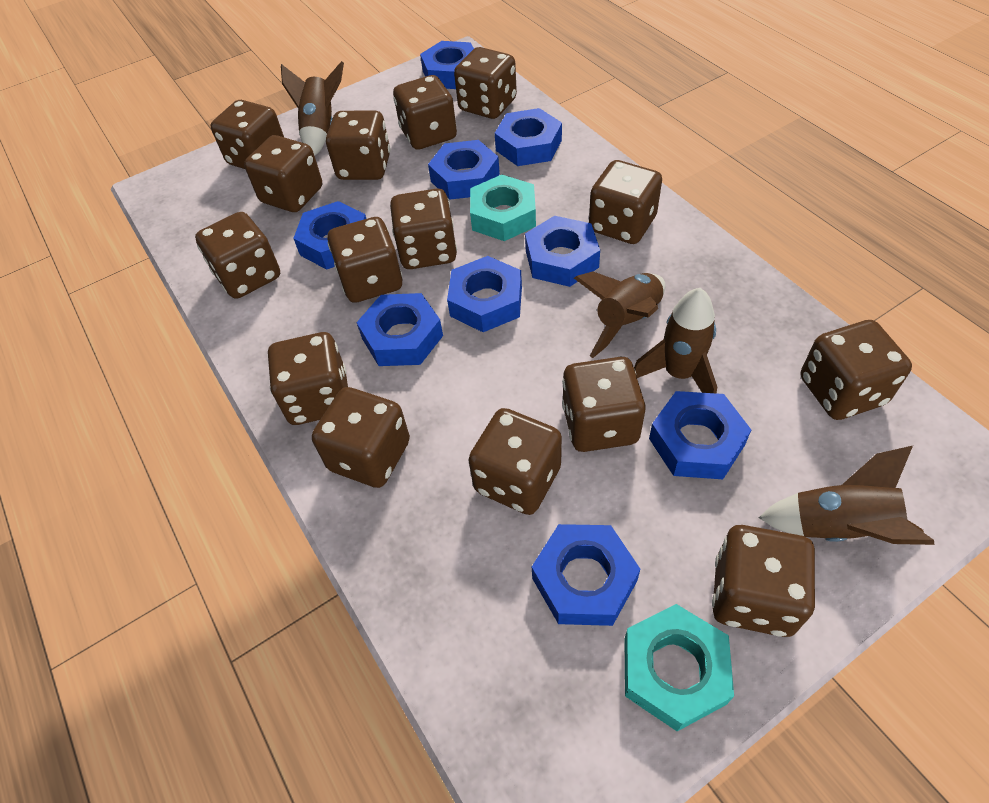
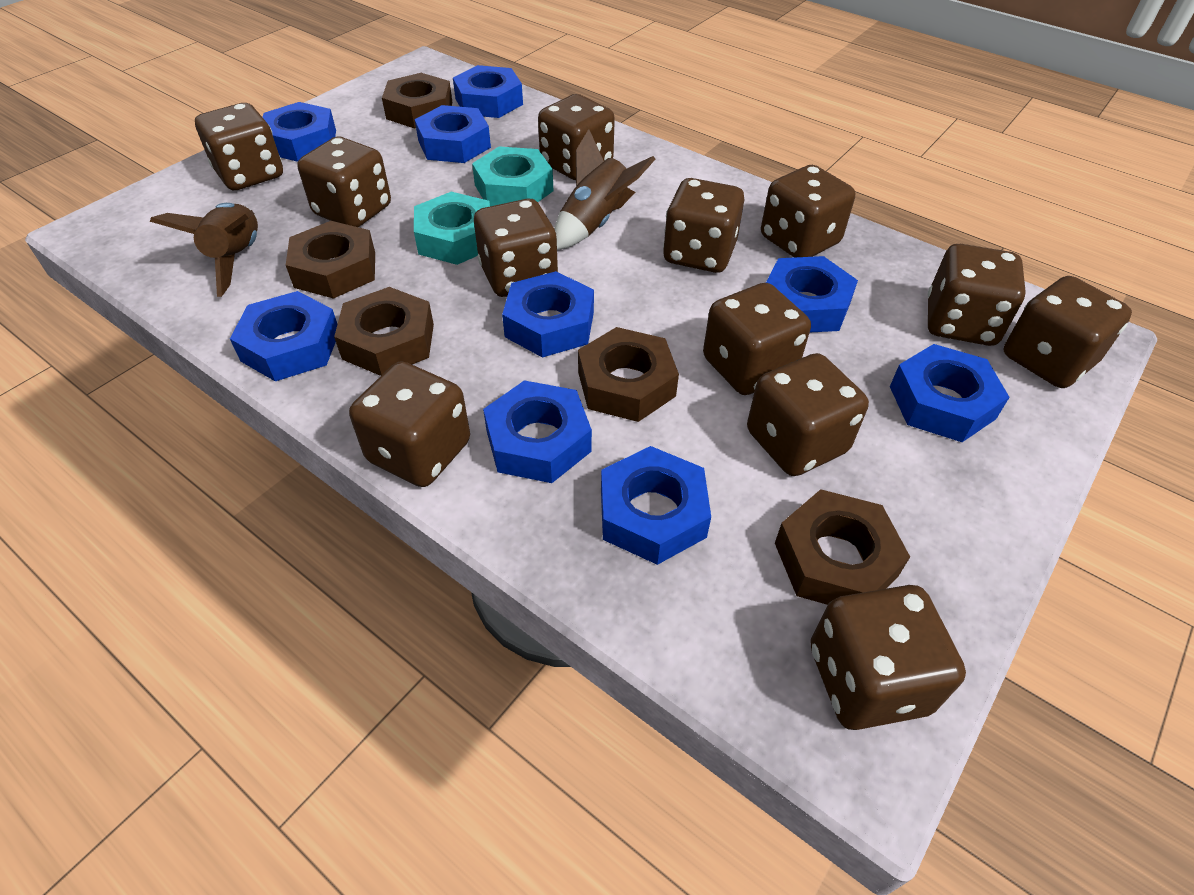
brown dice: [195,212,280,299] [211,100,284,169] [244,135,322,212] [268,332,348,425] [312,387,410,488] [326,110,390,180] [328,217,402,303] [390,189,457,269] [393,75,457,150] [454,47,517,119] [468,408,562,515] [562,357,646,452] [589,160,662,244] [712,525,815,637] [801,320,912,420] = 15 -> [195,103,283,190] [297,137,391,227] [349,362,470,487] [474,198,558,297] [538,94,615,180] [663,178,745,273] [703,283,811,395] [747,353,869,476] [761,165,855,258] [810,585,966,730] [928,244,1026,346] [1004,276,1132,388] = 12
brown nut: none = 0 -> [286,221,375,299] [334,287,434,376] [382,73,452,129] [578,327,679,422] [775,489,910,605] = 5
brown rocket: [281,61,344,156] [574,271,666,358] [634,288,717,393] [759,446,935,545] = 4 -> [150,203,258,297] [554,129,655,250] = 2

